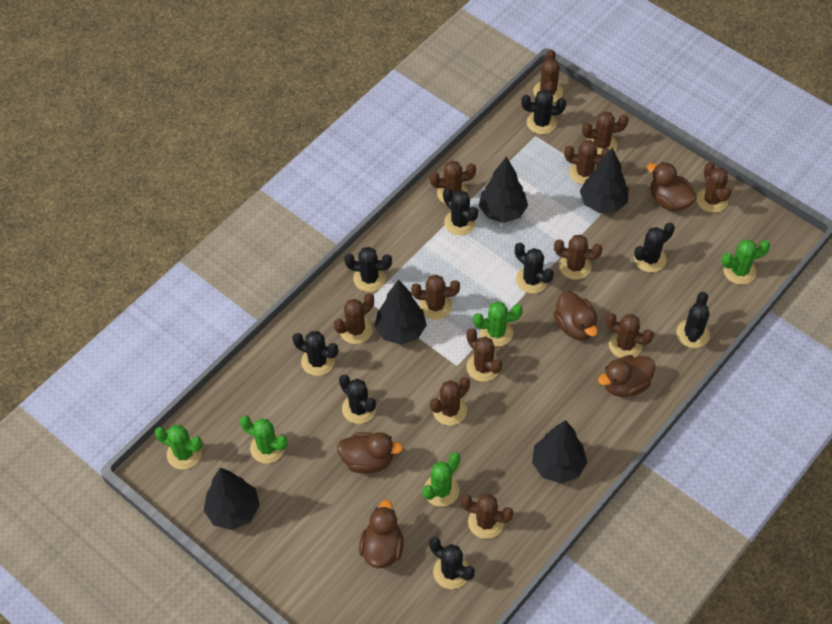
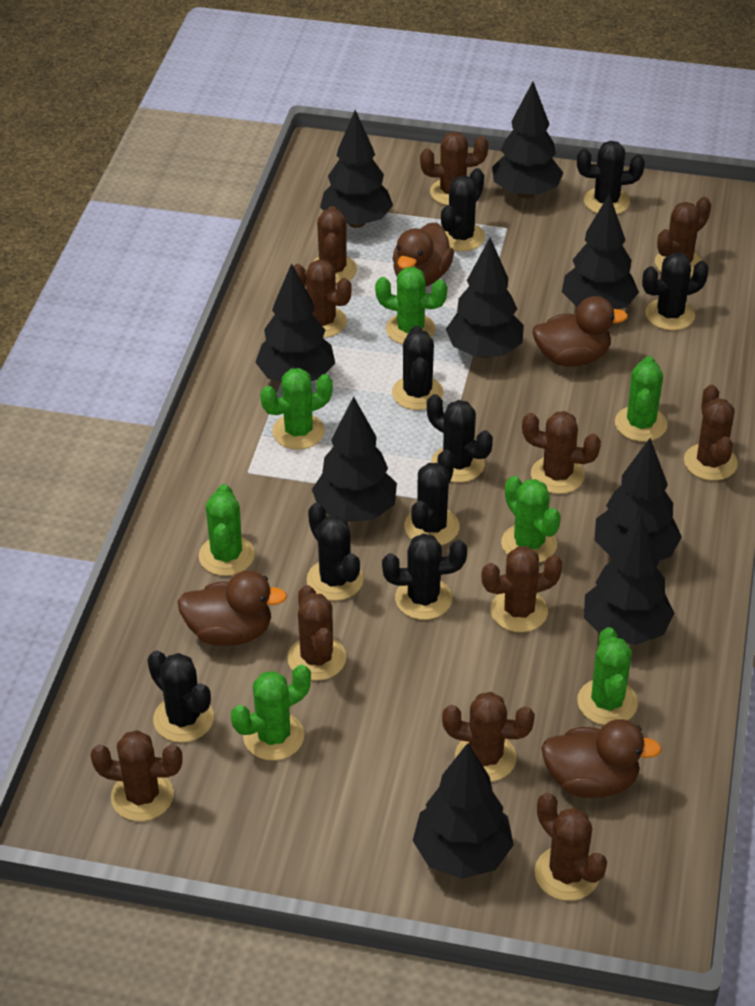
black tree: [204,468,260,530] [375,280,427,345] [479,157,528,223] [532,420,587,483] [580,147,629,213] = 5 -> [255,263,335,382] [312,396,397,522] [320,110,393,228] [413,743,514,879] [446,238,524,358] [492,82,563,199] [562,193,639,309] [584,515,674,645] [595,438,682,561] = 9
brown cactus: [334,293,374,344] [411,275,460,320] [430,161,476,204] [430,377,470,426] [461,494,514,539] [466,328,503,382] [533,50,563,103] [554,235,602,280] [564,140,610,185] [582,111,629,155] [605,313,654,358] [696,162,731,213] = 12 -> [90,730,183,821] [287,585,346,681] [293,259,352,338] [312,206,357,285] [420,132,488,205] [442,692,535,782] [481,546,563,632] [522,411,601,494] [535,793,607,901] [655,197,711,277] [684,385,738,481] = 11
brown duck: [337,432,403,474] [359,500,404,568] [553,291,598,340] [598,355,655,397] [647,162,697,211] = 5 -> [177,570,287,646] [392,222,454,286] [532,296,628,367] [541,719,662,798] = 4
green cactus: [155,425,203,470] [240,416,288,463] [422,452,460,507] [473,301,523,347] [722,239,770,285] = 5 -> [199,484,255,576] [231,665,311,761] [260,368,333,450] [375,267,447,344] [501,476,561,563] [577,627,638,725] [615,356,668,442] = 7

